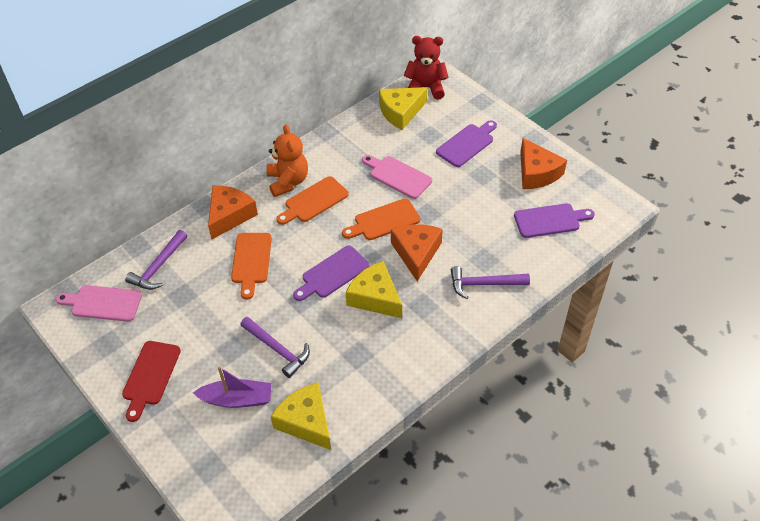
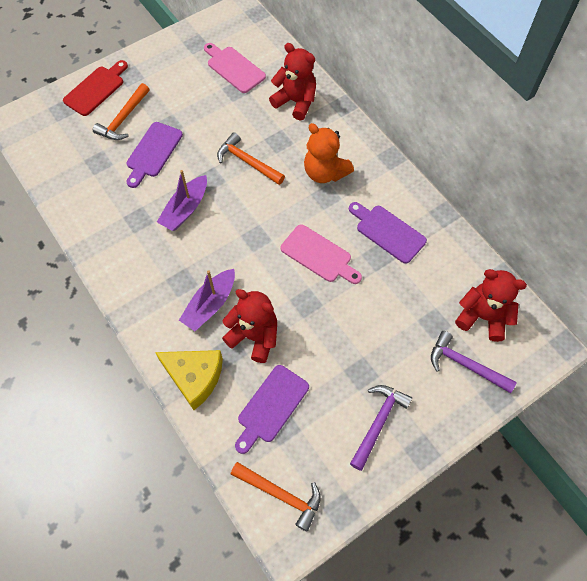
orange cheese: [208,185,258,239] [391,224,443,281] [520,138,567,189] = 3 -> none = 0
orange cutting board: [231,233,272,300] [276,176,349,225] [342,199,420,240] = 3 -> none = 0
orange hammer: none = 0 -> [93,83,150,140] [217,132,285,185] [231,462,321,532] = 3
purple boat: [193,366,272,408] = 1 -> [157,170,207,231] [179,269,235,331] = 2
purple hammer: [125,230,187,290] [240,317,310,378] [451,266,530,299] = 3 -> [350,385,412,471] [431,331,517,393] = 2
red teddy bear: [404,36,449,100] = 1 -> [222,289,277,363] [269,43,316,121] [455,269,527,342] = 3
yellow cheese: [271,382,331,450] [346,261,402,318] [379,87,428,130] = 3 -> [155,350,223,410] = 1

